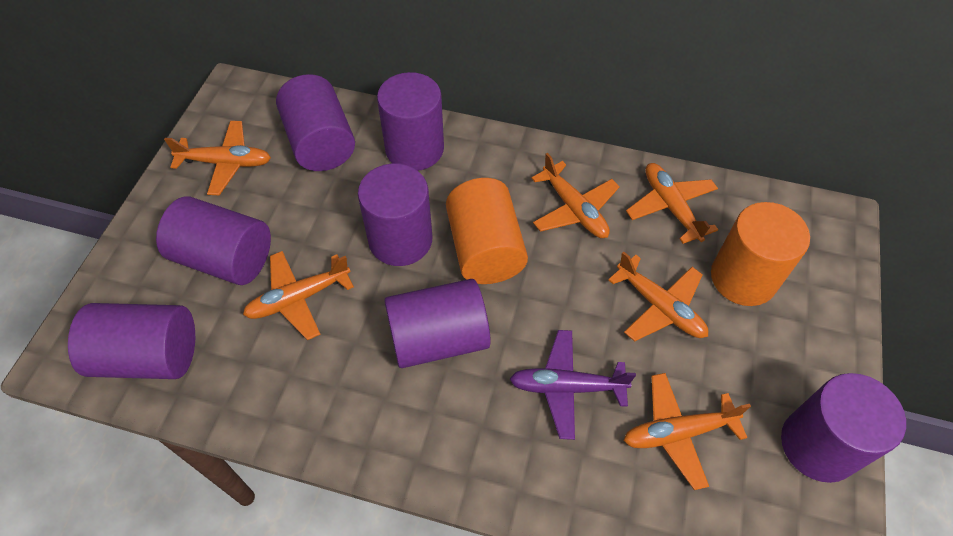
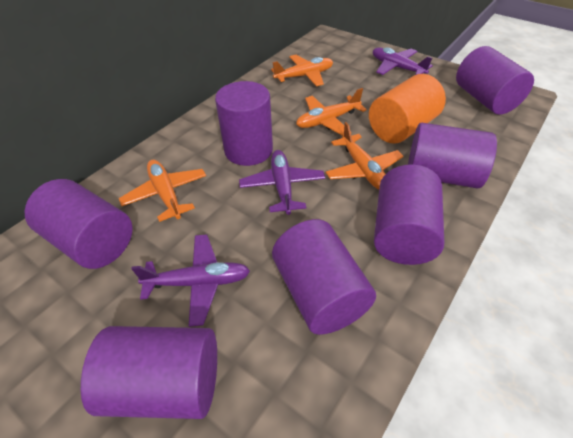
orange cylinder: [446,178,528,284] [711,202,810,306] = 2 -> [369,74,446,144] = 1
orange plane: [164,121,271,195] [243,251,354,340] [531,153,620,238] [608,251,708,341] [624,373,751,490] [626,163,718,244] = 6 -> [119,160,206,222] [271,55,333,86] [296,88,367,136] [325,122,403,190] = 4
purple plane: [510,330,636,440] = 1 -> [131,235,250,327] [239,150,325,215] [373,47,433,75] = 3

